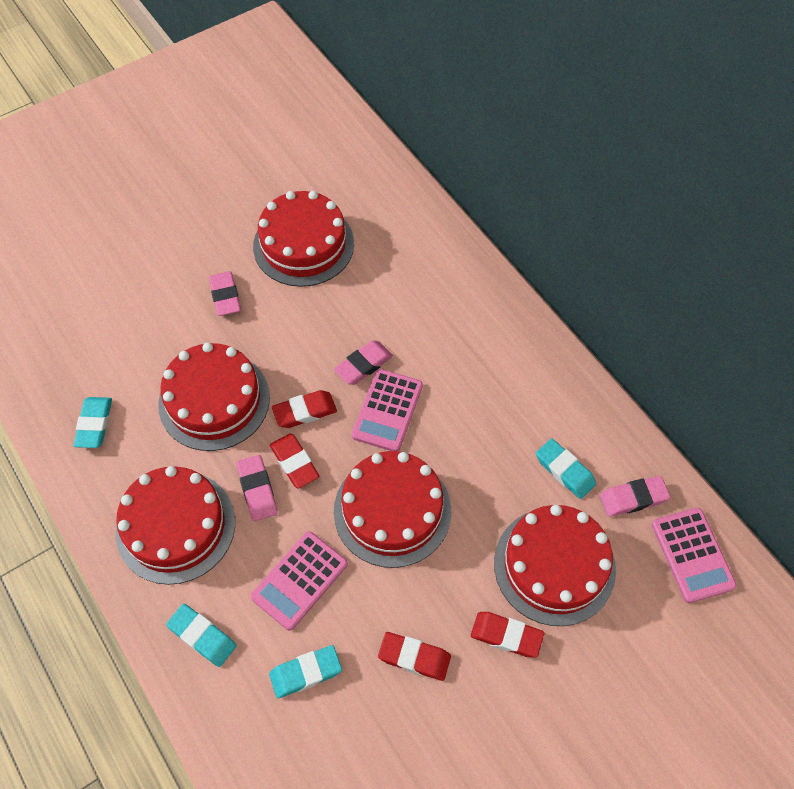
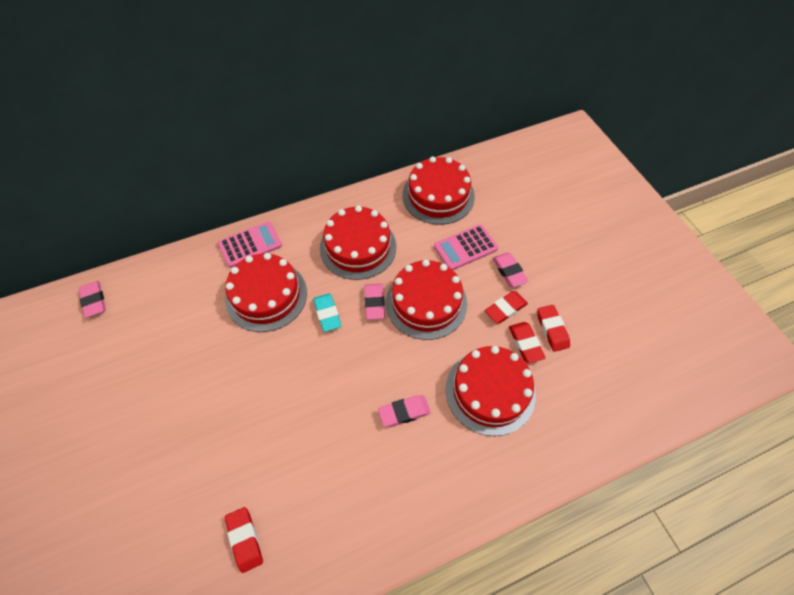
pink calculator: [251,531,348,631] [352,369,423,451] [652,508,737,603] = 3 -> [218,221,282,268] [434,225,498,270] = 2
turquoise eraser: [74,397,112,448] [166,604,236,667] [269,645,342,698] [536,438,596,499] = 4 -> [313,293,341,332] = 1

